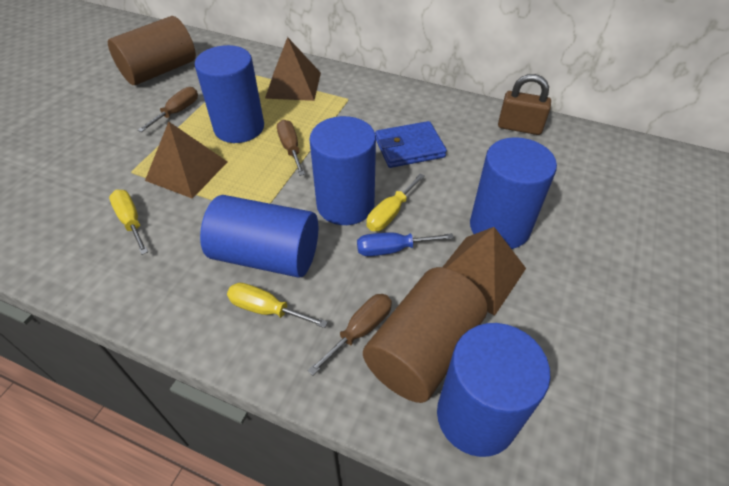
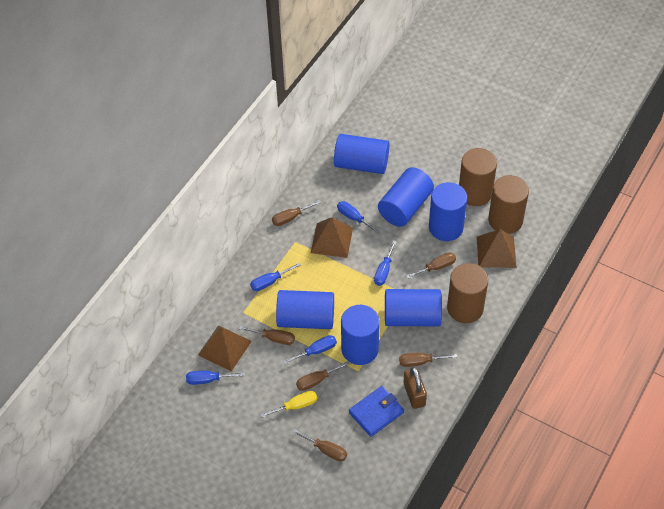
blue cylinder: [195,45,264,143] [200,195,318,278] [309,116,376,225] [437,323,551,457] [470,137,557,249] = 5 -> [276,290,334,329] [334,134,389,174] [341,305,380,365] [378,167,434,227] [385,289,442,326] [429,182,467,241] = 6
blue screwdriver: [357,232,454,256] = 1 -> [186,371,245,385] [250,263,301,291] [283,335,337,364] [337,201,380,234] [374,240,397,286] = 5
brown cylinder: [108,16,196,85] [363,267,487,403] = 2 -> [447,263,488,323] [459,148,497,206] [488,175,529,234] = 3
brown screwdriver: [138,87,198,132] [277,120,305,176] [307,294,392,375] = 3 -> [239,326,295,345] [272,200,321,226] [292,429,347,461] [296,361,350,391] [399,353,457,367] [406,252,456,279] = 6
yellow screwdriver: [109,190,148,255] [227,283,328,328] [367,174,425,231] = 3 -> [260,391,317,418] = 1

